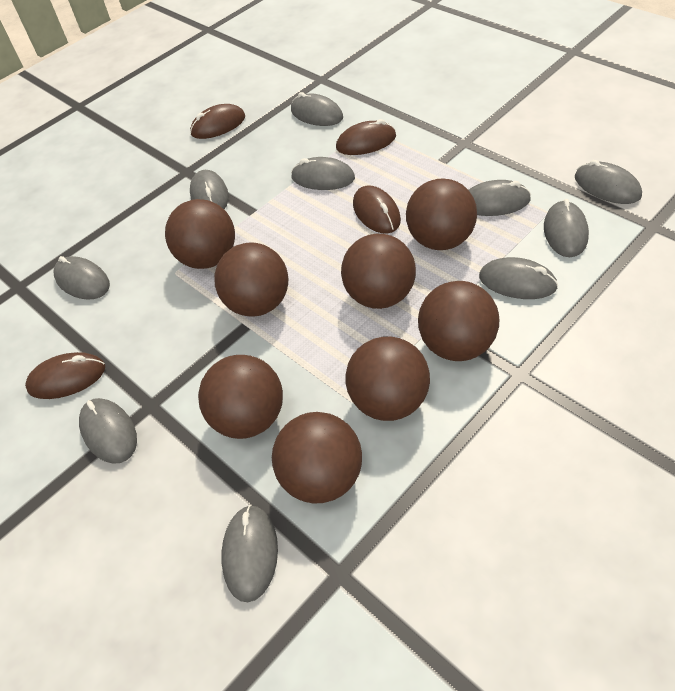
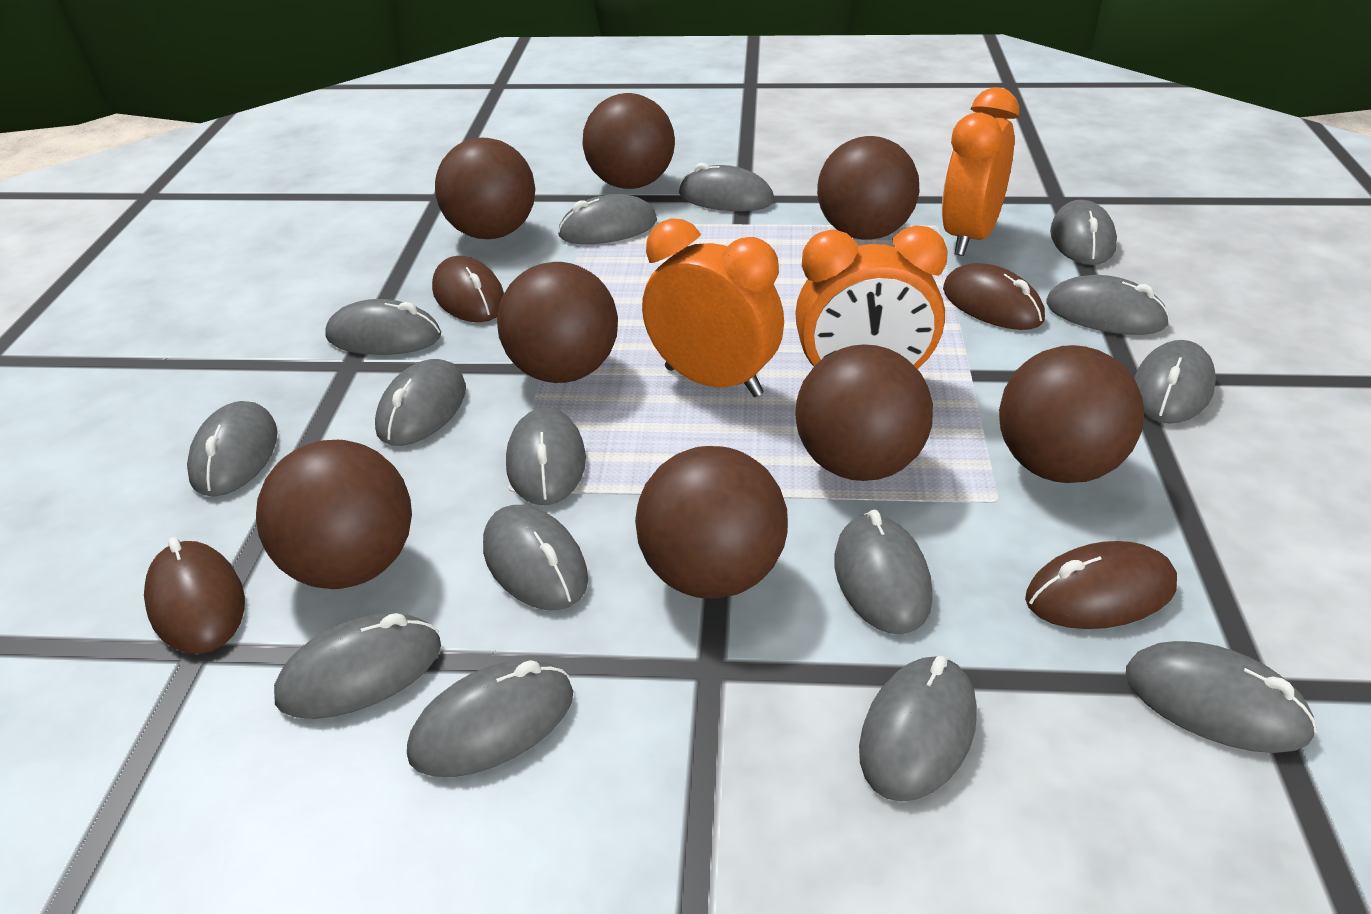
grey mouse: [54,256,110,300] [79,398,137,464] [190,170,229,209] [221,505,278,602] [291,92,343,126] [291,157,355,190] [469,180,531,216] [479,257,558,299] [544,199,589,257] [575,160,642,204] = 10 -> [187,401,278,497] [274,613,441,719] [325,299,441,355] [375,359,466,446] [407,660,573,777] [483,505,588,610] [506,408,586,505] [558,194,657,244] [679,163,774,211] [834,510,933,634] [859,656,977,802] [1046,275,1170,335] [1050,200,1117,265] [1126,641,1317,753] [1134,340,1216,424] = 15
orange clock: none = 0 -> [642,218,784,397] [795,225,948,369] [942,87,1019,256] = 3

